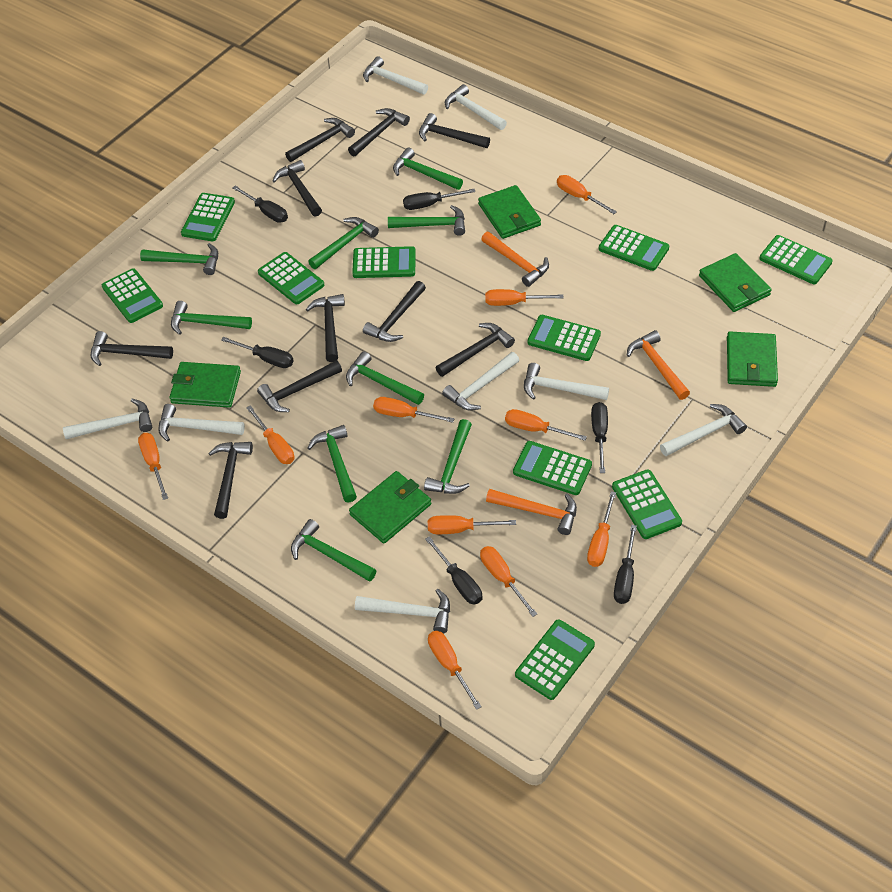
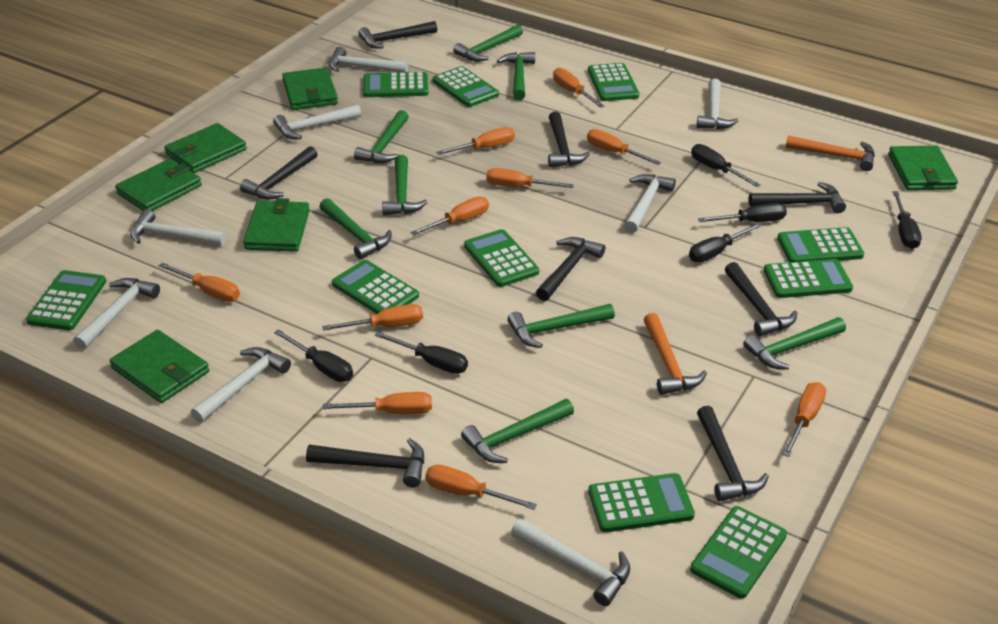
black hammer: [91,331,173,366] [208,442,253,519] [257,360,342,412] [273,160,322,217] [285,118,355,162] [306,294,345,362] [348,108,410,156] [363,281,426,342] [419,113,490,148] [436,323,515,377] = 10 -> [240,146,318,200] [306,438,424,487] [358,21,437,49] [536,237,605,301] [548,112,590,167] [697,406,769,501] [725,262,797,337] [749,182,846,213] = 8
green hammer: [140,243,218,275] [171,301,252,335] [291,519,377,582] [307,425,357,502] [308,217,379,269] [346,351,424,405] [388,205,465,236] [393,148,463,190] [424,419,472,494] = 9 -> [319,198,391,260] [354,110,409,163] [382,155,428,215] [453,25,523,61] [461,399,574,463] [497,52,535,100] [507,304,615,348] [743,317,846,370] = 8
green wallet: [169,362,241,408] [349,471,431,544] [478,185,541,239] [699,253,771,312] [727,332,778,387] = 5 -> [109,330,209,403] [115,159,202,211] [164,123,247,173] [243,198,310,252] [282,67,338,110] [888,146,958,190] = 6
orange hammer: [481,232,549,287] [486,489,577,535] [627,330,690,400] = 3 -> [644,313,707,395] [785,135,875,171] = 2

